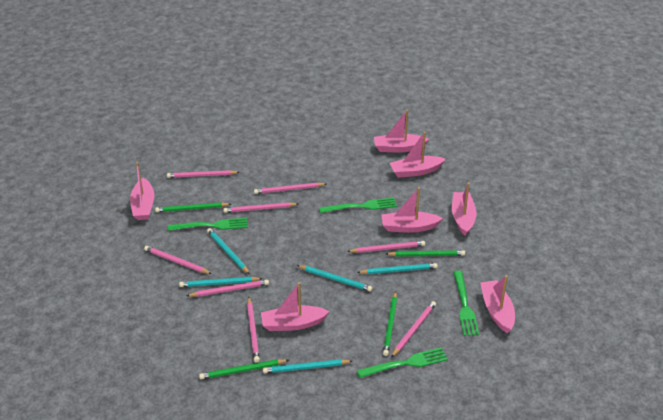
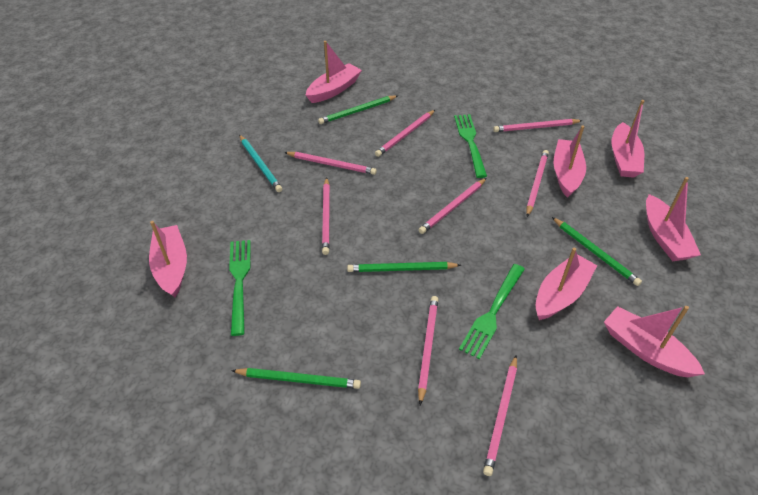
green fork: [168,218,248,231] [319,197,397,213] [357,347,448,378] [453,270,479,336] = 4 -> [229,240,251,336] [454,114,487,178] [459,264,525,360] = 3
turquoise pencil: [179,277,262,287] [207,228,250,274] [263,359,352,373] [297,265,373,292] [357,263,438,274] = 5 -> [239,135,282,192] = 1

